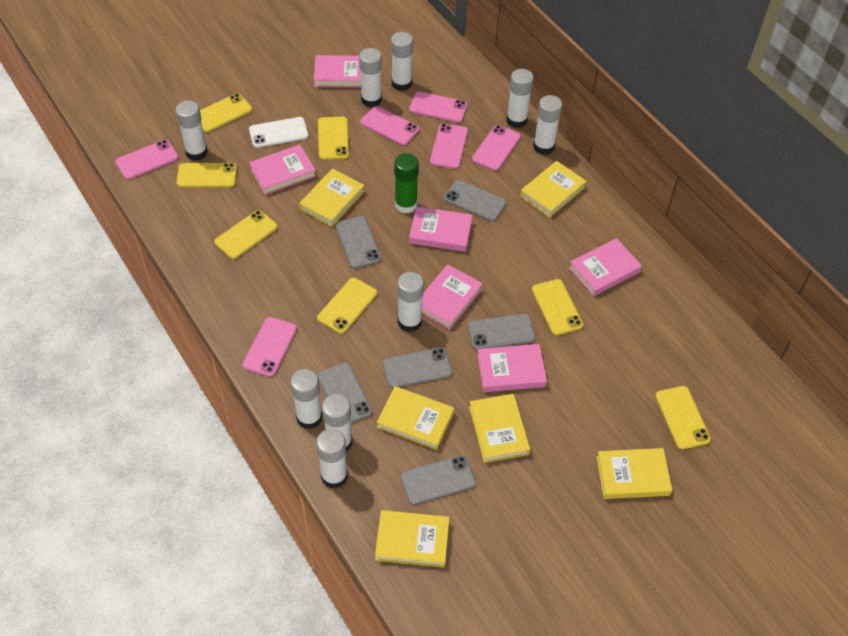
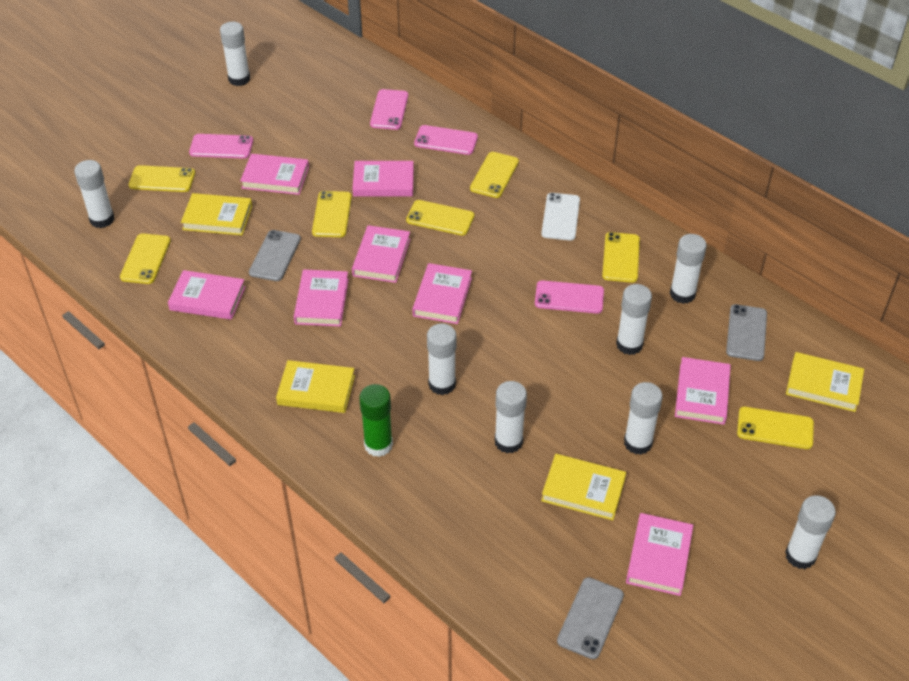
grey phone: [317,362,372,423] [336,216,381,269] [383,348,452,388] [401,455,476,505] [444,180,507,221] [468,314,535,350] = 6 -> [249,230,301,281] [557,577,624,659] [726,304,767,361] = 3
pink book: [249,145,316,195] [314,55,361,88] [409,206,473,252] [422,264,483,330] [477,344,547,392] [569,238,642,296] = 6 -> [168,270,246,320] [240,154,309,195] [294,269,349,327] [352,161,414,197] [352,225,410,283] [412,263,472,324] [626,513,693,596] [675,357,731,425] = 8
pink phone: [115,140,179,180] [243,317,297,377] [360,106,419,145] [409,91,468,123] [430,123,468,169] [472,125,521,171] = 6 -> [189,134,253,159] [370,89,408,130] [414,125,478,155] [535,280,604,314] = 4
white glue stick: [175,100,208,161] [290,369,322,429] [316,429,348,489] [322,394,353,452] [359,48,382,108] [391,32,413,91] [397,272,424,332] [506,69,534,128] [533,95,562,155] = 9 -> [74,160,115,228] [220,22,250,86] [427,324,457,395] [495,381,527,453] [616,284,652,355] [624,382,663,455] [670,234,707,304] [785,495,836,569] = 8
yellow book: [299,169,365,227] [375,510,449,568] [377,386,454,450] [469,394,530,463] [520,161,587,217] [597,448,672,499] = 6 -> [181,193,252,235] [276,360,355,413] [541,454,626,520] [786,352,864,412] = 4

